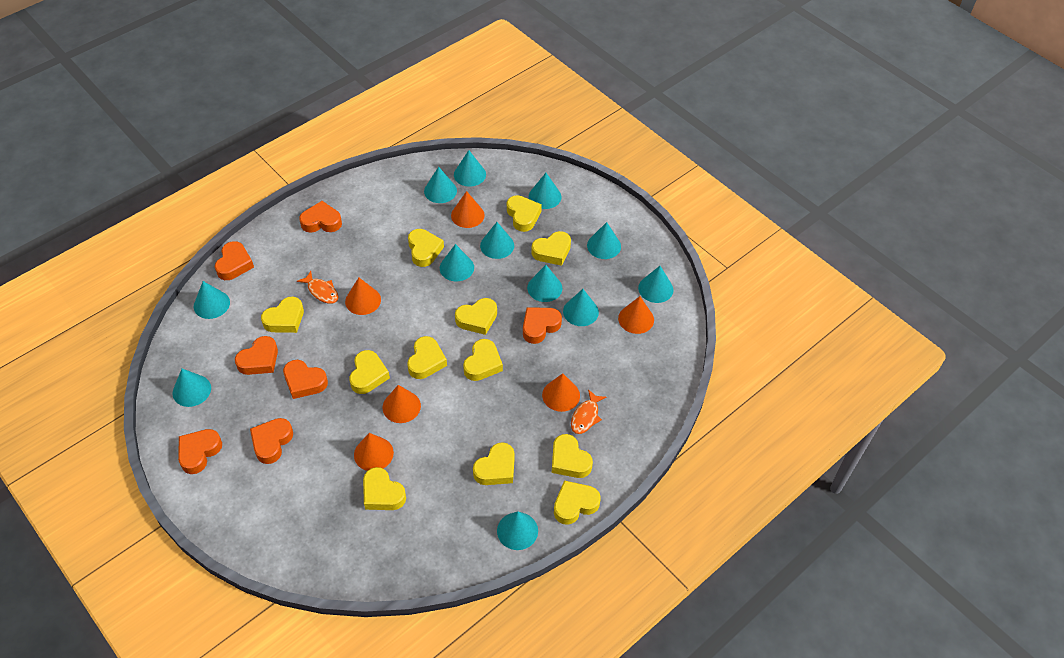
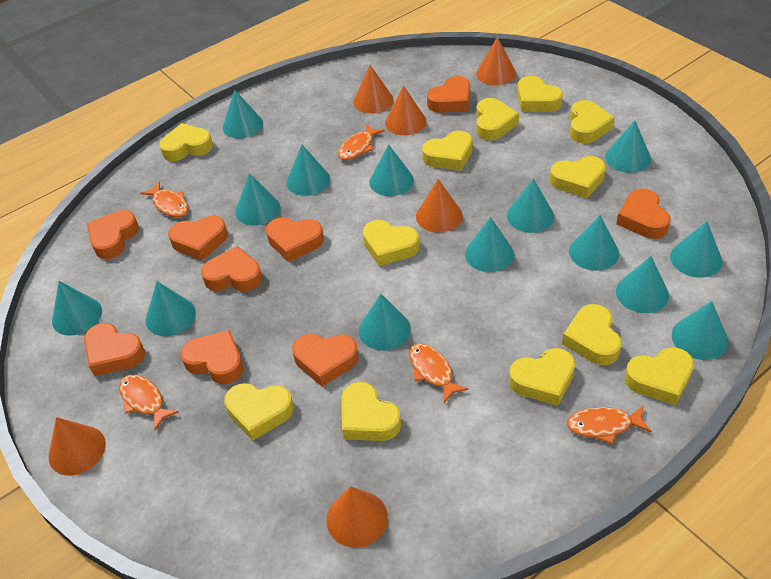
orange fish: [297,271,338,304] [571,389,607,434] = 2 -> [119,375,179,430] [140,181,189,217] [338,123,385,160] [409,343,469,403] [567,406,652,444] = 5
orange heart: [178,429,222,474] [215,241,254,280] [235,336,278,375] [250,418,293,464] [283,360,328,399] [299,201,342,233] [523,307,562,344] = 7 -> [84,323,145,376] [87,210,139,259] [168,216,228,260] [181,330,243,384] [201,246,262,292] [266,217,324,262] [292,334,358,387] [427,76,470,113] [616,189,671,239] = 9
turquoise cone: [172,368,211,407] [194,281,230,319] [424,167,457,203] [440,244,474,281] [454,150,486,187] [480,222,514,259] [497,511,538,550] [527,265,562,302] [529,173,562,209] [563,289,599,326] [587,222,621,259] [638,266,673,303] = 12 -> [52,281,102,336] [146,281,196,336] [223,90,263,139] [235,173,280,226] [286,145,330,196] [359,294,411,351] [369,144,414,196] [465,217,514,272] [507,179,554,233] [569,215,619,271] [605,120,651,173] [616,256,669,313] [670,221,722,278] [672,301,728,360] = 14

